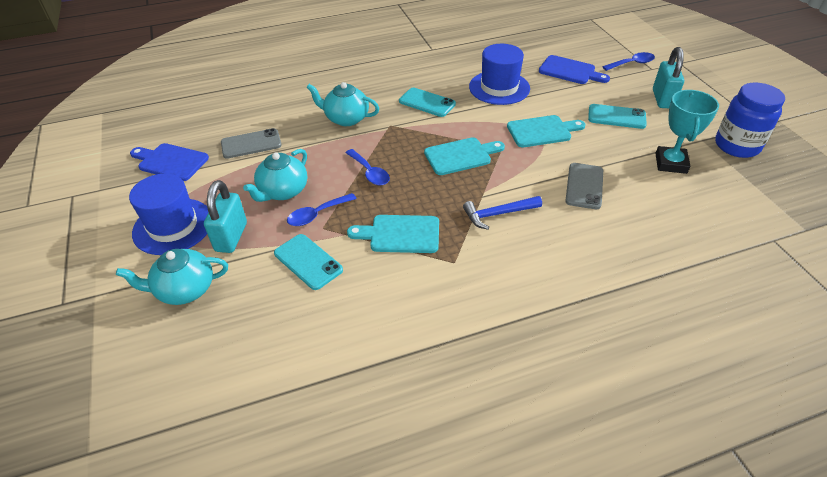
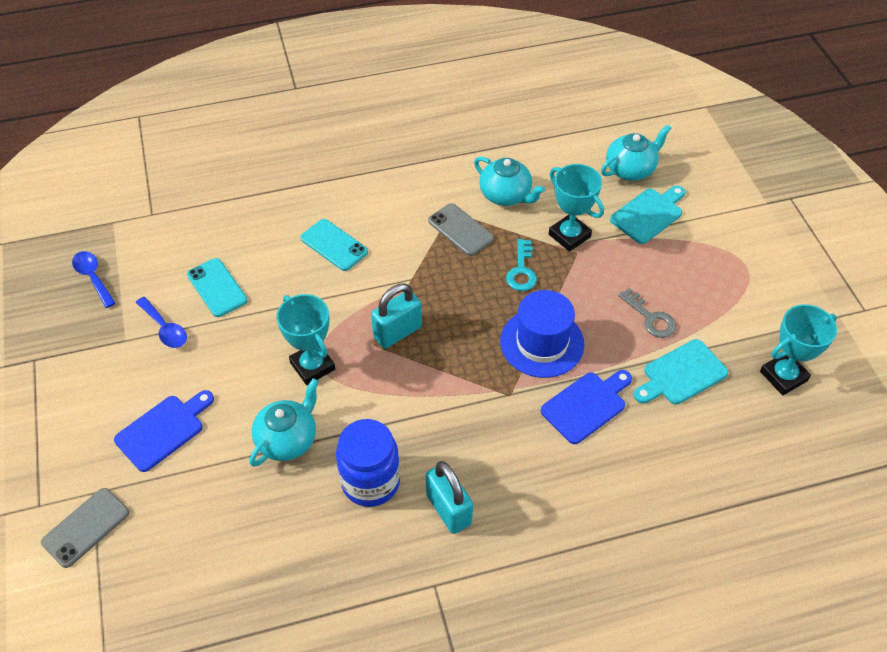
blue hammer: [463,196,542,230] = 1 -> none = 0
blue hat: [129,174,209,255] [469,44,530,105] = 2 -> [500,290,584,378] = 1
blue spoon: [287,193,357,226] [345,149,390,185] [603,52,655,71] = 3 -> [72,251,116,308] [136,297,187,348] = 2
grey key: none = 0 -> [618,288,676,338] = 1
turquoise cutting board: [347,215,439,253] [424,137,505,175] [507,115,586,147] = 3 -> [610,186,686,244] [634,339,728,405] = 2
turquoise key: none = 0 -> [506,239,537,291] = 1
turquoise phone: [274,234,343,290] [399,88,456,117] [588,104,647,129] = 3 -> [187,258,248,317] [301,219,368,271] = 2
turquoise trophy: [655,90,719,174] = 1 -> [276,294,335,385] [549,164,604,252] [760,304,837,395] = 3

